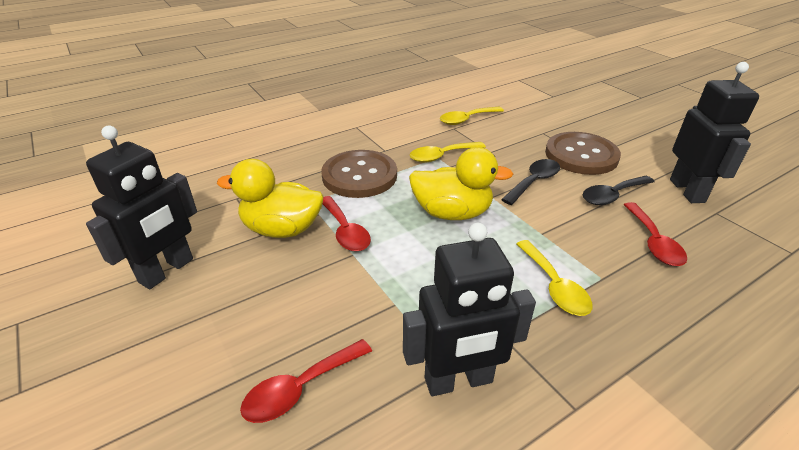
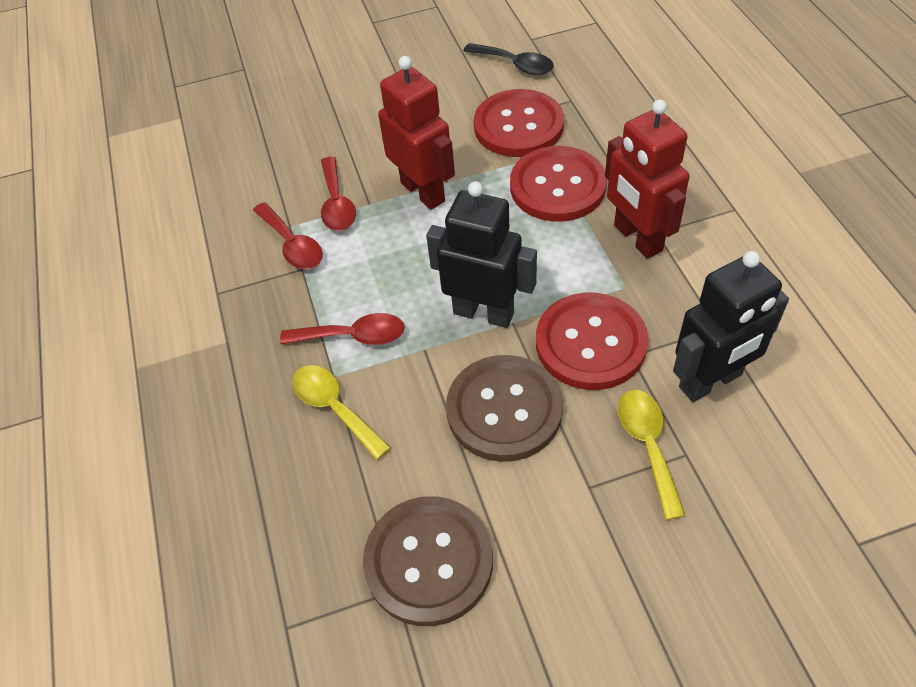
black robot: [86,126,197,289] [403,223,536,396] [670,62,759,203] = 3 -> [426,181,537,328] [673,251,789,402] = 2
black spoon: [501,159,560,205] [583,176,654,205] = 2 -> [463,43,554,75] = 1
red button: none = 0 -> [474,89,564,157] [510,146,607,222] [536,293,648,390] = 3
red robot: none = 0 -> [378,56,455,210] [605,99,690,259] = 2
yellow duck: [217,159,323,238] [409,147,513,220] = 2 -> none = 0
yellow spoon: [410,142,486,163] [440,107,504,125] [516,240,593,316] = 3 -> [292,365,391,460] [618,390,686,520] = 2

